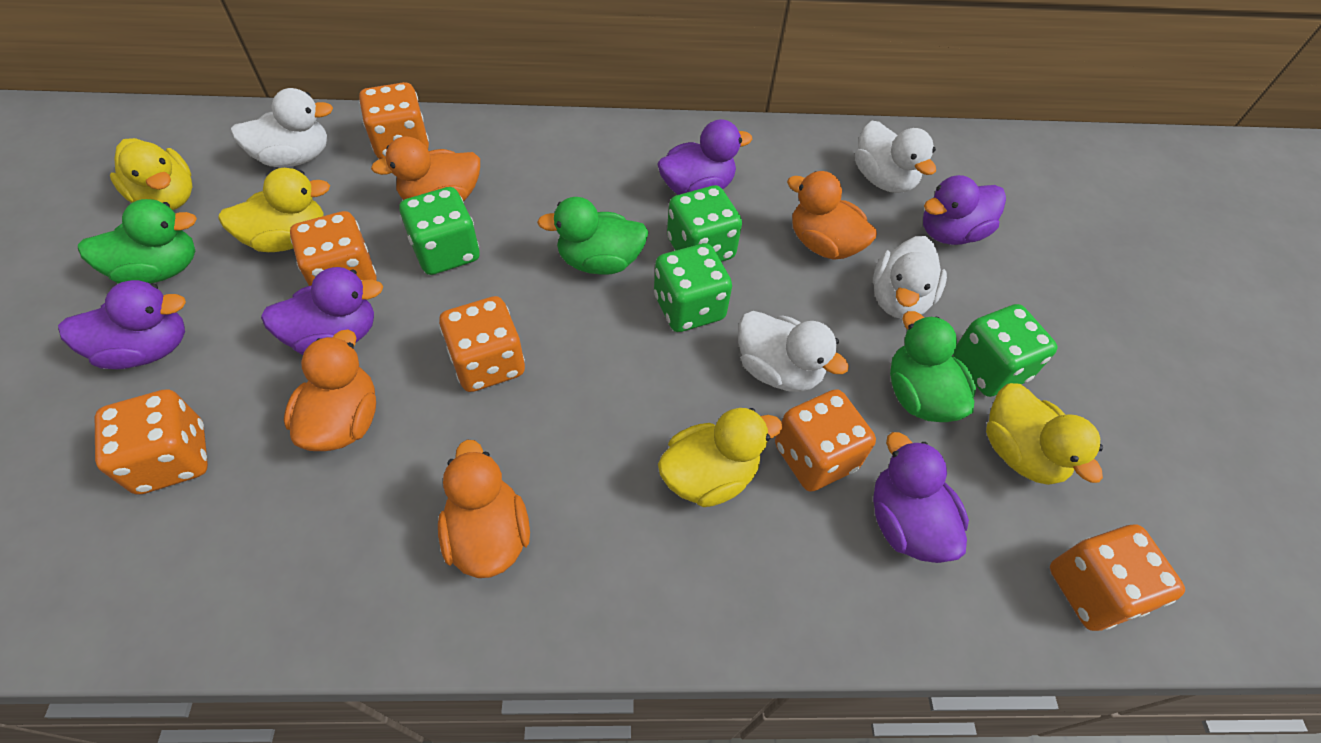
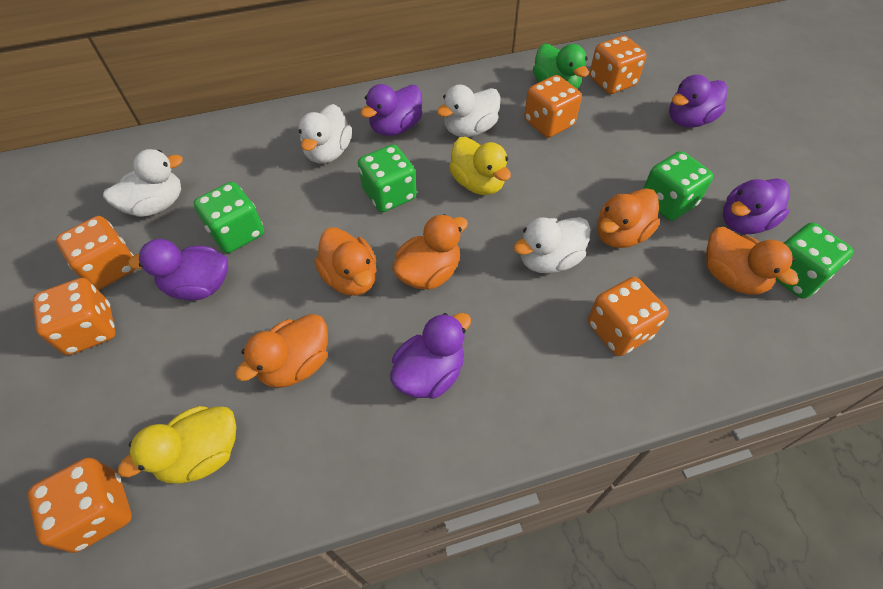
green duck: [78,199,197,284] [537,197,649,275] [890,311,976,422] = 3 -> [533,44,589,89] = 1
orange duck: [284,330,376,451] [371,136,480,201] [438,440,530,578] [787,171,877,260] = 4 -> [235,314,328,388] [314,227,377,296] [392,214,468,290] [597,188,660,248] [706,227,799,295] = 5
yellow duck: [110,138,193,210] [218,168,330,252] [658,408,783,507] [986,383,1103,485] = 4 -> [118,406,236,483] [449,137,511,195] = 2

